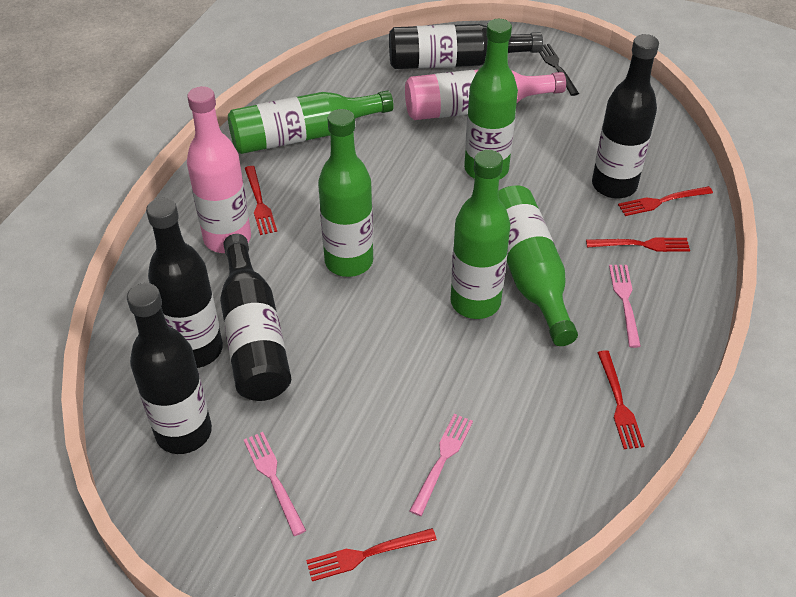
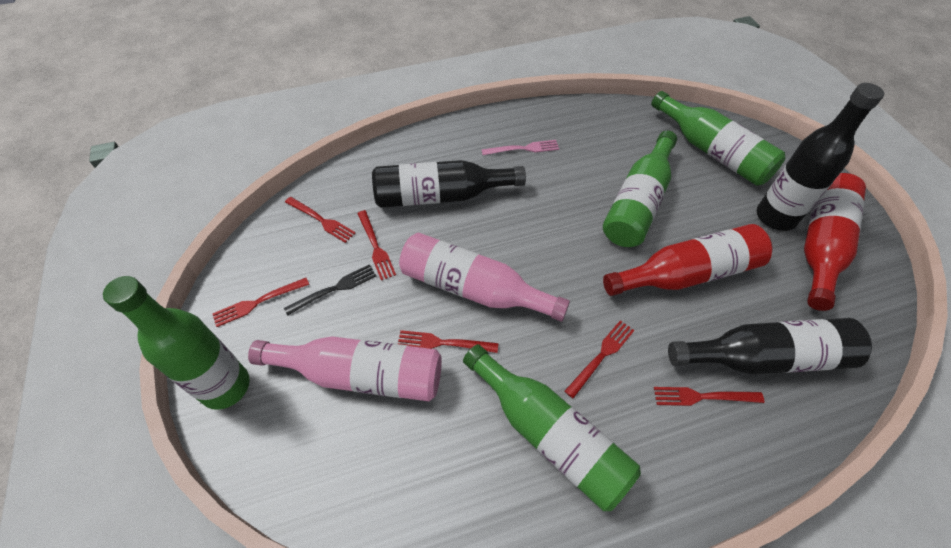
black bottle: [127,283,212,454] [146,198,223,368] [220,234,291,401] [389,24,543,69] [592,34,659,198] = 5 -> [372,160,526,208] [668,318,872,374] [757,83,884,231] = 3
green bottle: [228,90,394,154] [318,109,373,277] [450,150,510,319] [464,19,518,179] [498,186,578,346] = 5 -> [103,276,250,410] [463,344,641,511] [603,131,677,247] [651,91,785,186] = 4
pink fork: [244,432,306,536] [410,414,473,516] [609,265,641,348] = 3 -> [481,140,559,155] = 1
red bottle: none = 0 -> [603,224,772,296] [804,173,866,311] = 2
red fork: [245,166,277,235] [306,528,437,581] [586,238,690,252] [597,350,644,449] [618,186,713,216] = 5 -> [212,278,309,327] [285,197,355,243] [357,210,396,280] [398,330,498,353] [564,320,635,399] [654,387,765,406] = 6

